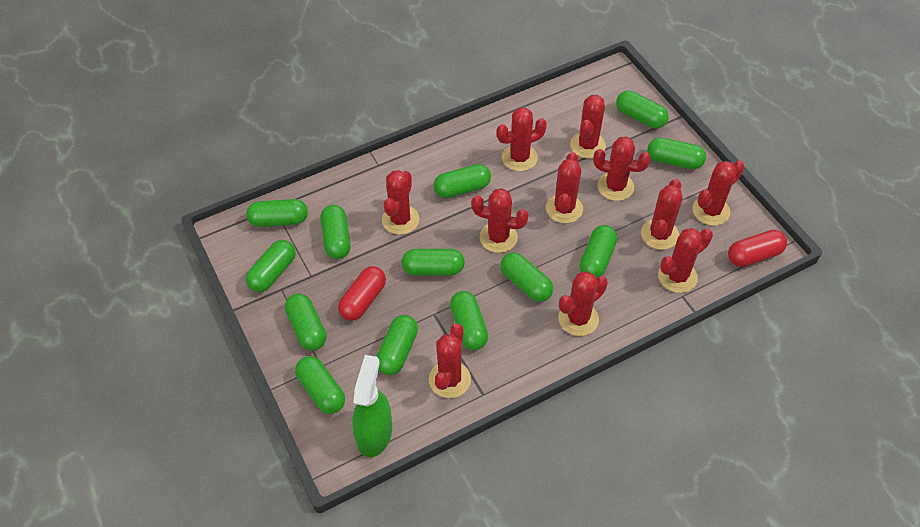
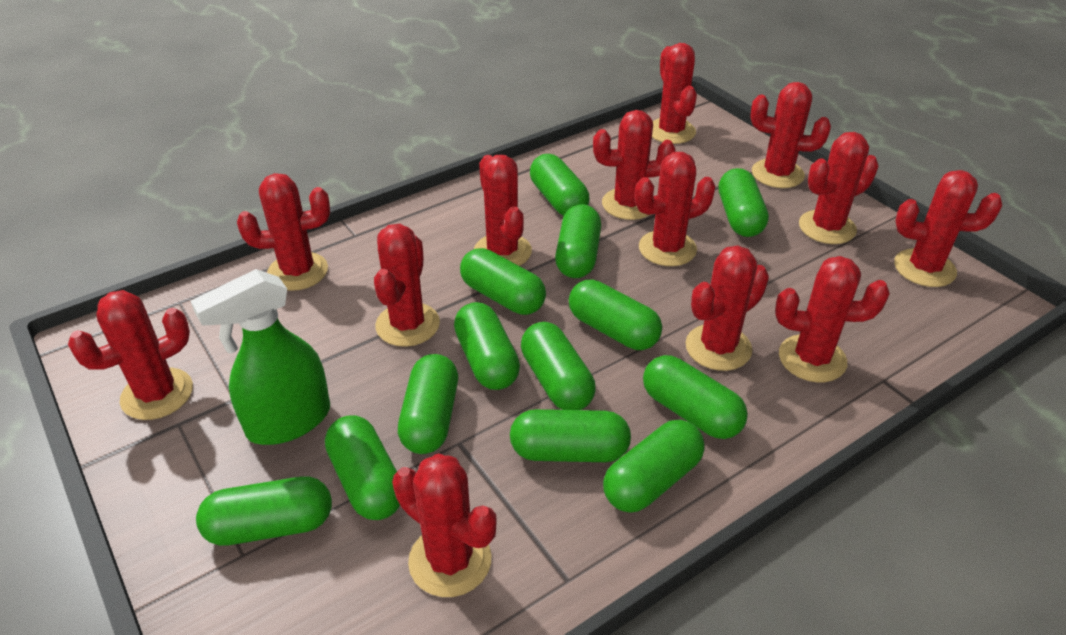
red cactus: [382,170,419,235] [429,324,471,398] [471,188,529,253] [496,107,547,171] [546,152,583,223] [558,271,608,336] [570,95,606,159] [593,136,651,201] [641,179,682,250] [658,228,713,293] [692,160,744,226] = 11 -> [68,290,193,420] [237,173,330,291] [374,224,440,347] [392,453,497,597] [474,155,532,266] [593,110,676,220] [635,152,715,266] [652,43,697,144] [685,245,769,371] [750,82,831,188] [775,256,890,382] [799,132,879,244] [894,170,1003,287] = 13
red capsule: [338,266,386,321] [728,230,787,267] = 2 -> none = 0

